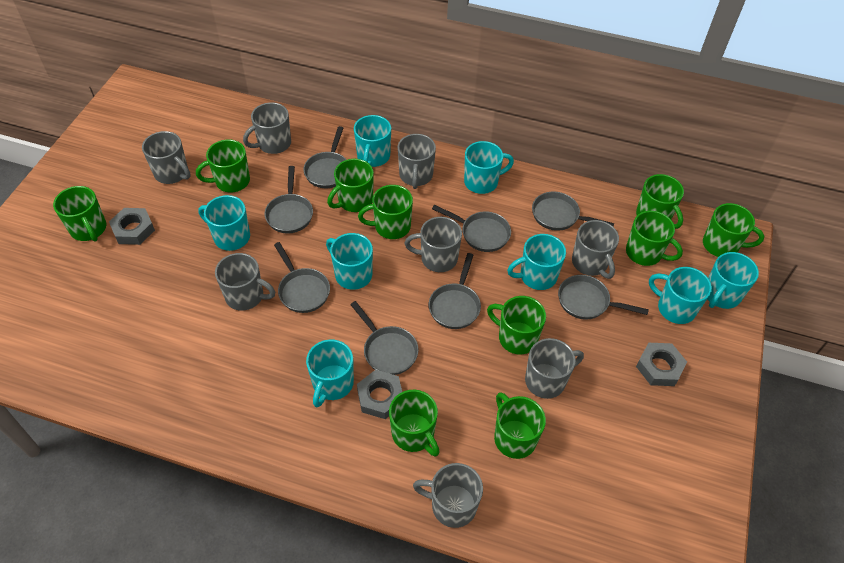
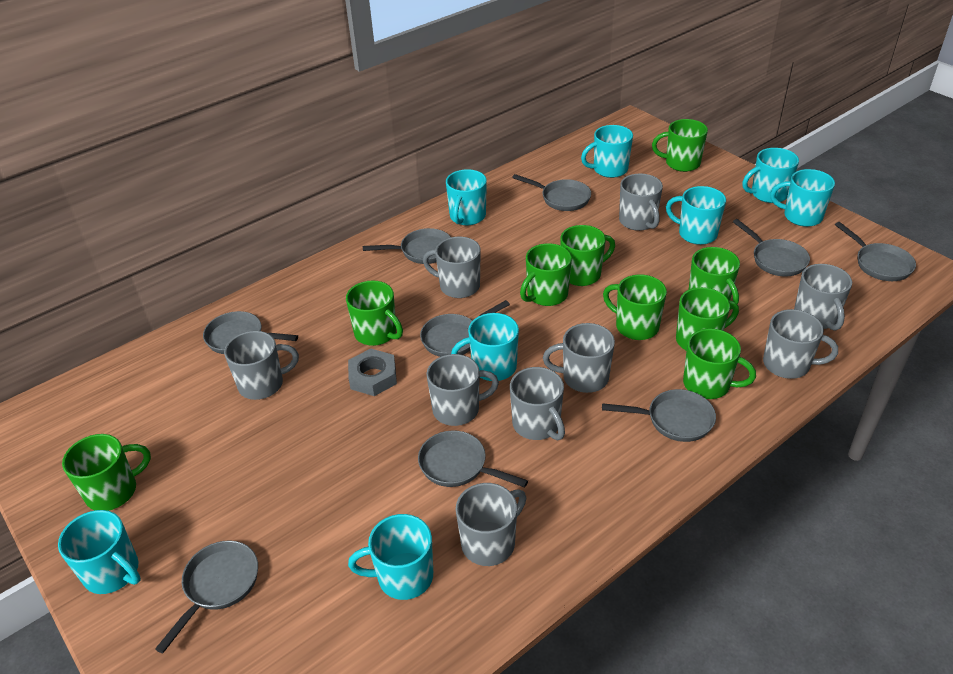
green mug: [53,186,106,242] [196,140,250,193] [327,159,374,212] [358,185,413,239] [389,390,439,457] [487,296,546,355] [494,392,546,459] [626,211,683,266] [636,174,684,229] [703,203,764,257] = 10 -> [62,434,151,511] [346,281,403,346] [520,243,572,306] [560,225,615,286] [603,275,667,340] [652,119,708,172] [676,287,739,351] [683,329,756,399] [689,247,740,310] = 9
grey mug: [142,131,191,184] [215,253,275,311] [243,102,291,154] [398,134,436,189] [404,217,462,272] [413,463,483,528] [525,338,584,399] [572,220,619,279] = 8 -> [224,331,299,400] [423,237,481,298] [426,354,499,426] [456,483,526,566] [510,367,565,440] [543,323,615,393] [619,174,663,231] [763,309,838,379] [794,264,852,331] = 9
grey nut: [109,208,155,245] [357,370,402,419] [636,343,687,386] = 3 -> [348,348,397,396] = 1
grey pan: [264,166,313,234] [274,242,330,313] [303,126,347,188] [350,301,418,375] [429,253,481,329] [432,205,511,252] [532,192,614,231] [558,275,649,320] = 8 -> [155,541,258,653] [203,311,298,354] [363,228,451,264] [418,431,528,488] [420,300,510,357] [512,174,591,211] [602,389,716,442] [733,219,810,276] [835,222,916,281] = 9

